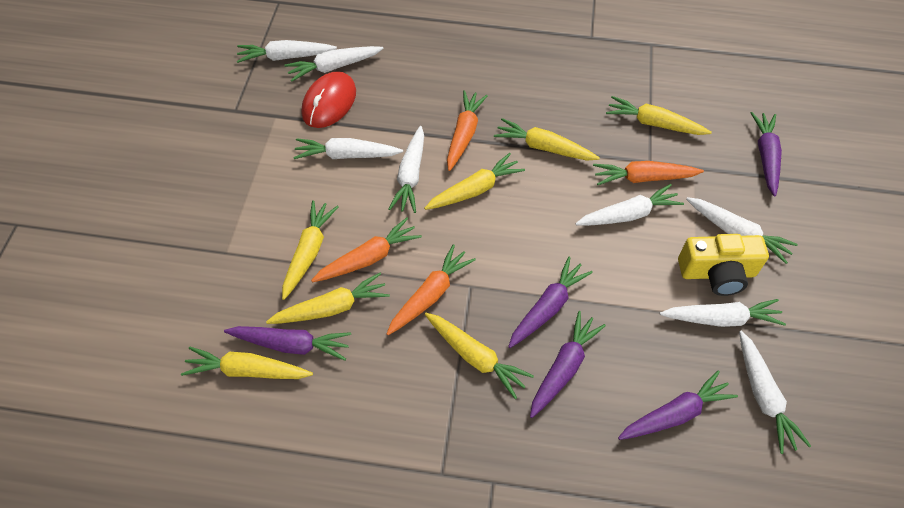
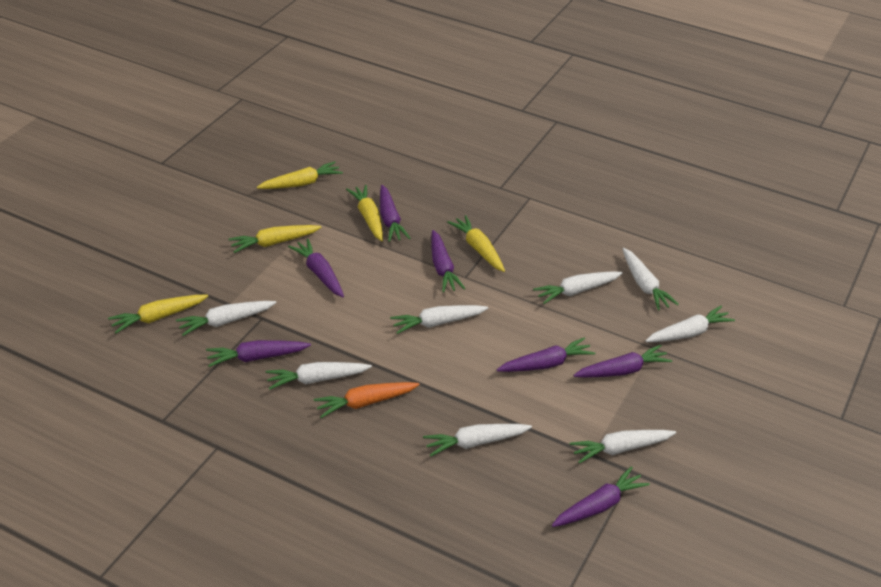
orange carrot: [311,217,422,282] [387,244,476,335] [447,90,488,171] [593,161,704,185] = 4 -> [314,382,420,418] = 1
purple carrot: [224,326,351,361] [508,257,593,348] [530,311,606,418] [618,370,738,440] [751,112,782,196] = 5 -> [206,340,311,367] [288,239,344,297] [380,185,411,242] [431,230,466,293] [497,338,595,372] [552,466,650,527] [573,345,672,378] = 7
red mouse: [301,71,356,128] = 1 -> none = 0
yellow camera: [678,234,769,296] = 1 -> none = 0
yellow carrot: [181,347,313,379] [266,273,390,324] [282,200,339,300] [424,153,525,210] [425,313,534,399] [494,118,600,161] [606,96,712,135] = 7 -> [108,295,208,333] [228,225,322,253] [257,161,343,189] [346,185,383,241] [447,215,505,272] = 5

